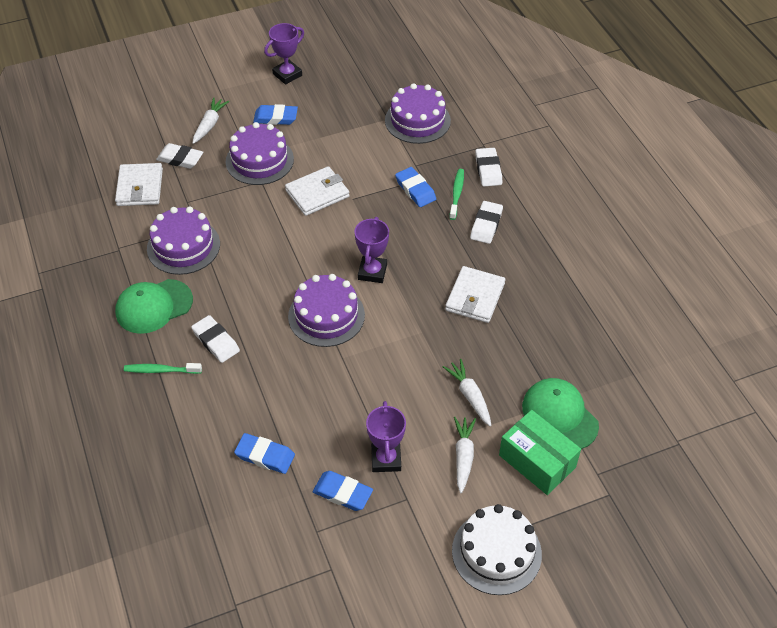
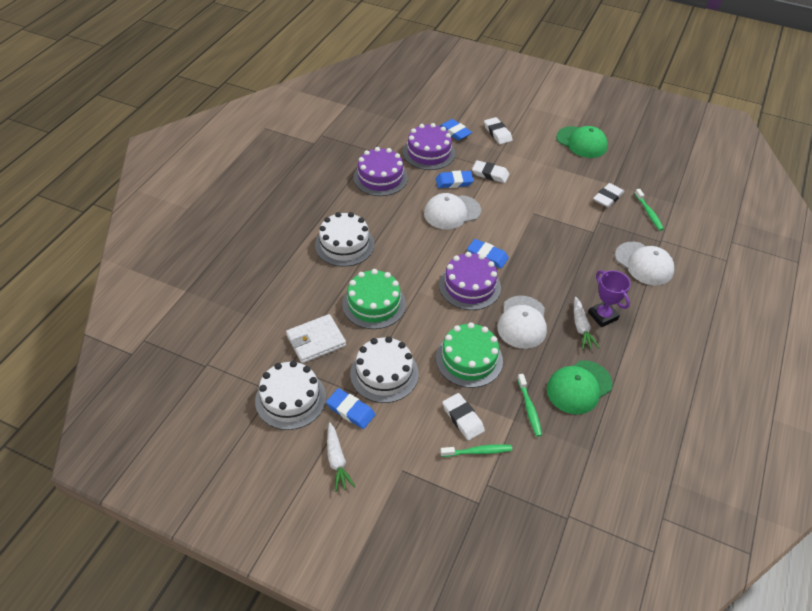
green box: [499,410,581,495] = 1 -> none = 0
green cake: none = 0 -> [342,269,406,329] [436,322,503,388] = 2
green toothbrush: [124,363,202,374] [449,169,464,220] = 2 -> [440,444,512,457] [517,374,542,437] [635,189,664,231] = 3
purple cake: [147,207,220,275] [226,122,294,185] [288,274,365,347] [385,83,451,144] = 4 -> [353,147,408,196] [403,123,455,170] [439,252,501,310] = 3
purple trophy: [264,23,304,85] [354,217,389,283] [366,401,406,472] = 3 -> [588,270,631,327] = 1
white cake: [452,504,542,595] = 1 -> [255,361,326,430] [315,212,374,267] [350,336,419,403] = 3
white cap: none = 0 -> [424,193,481,229] [497,296,547,349] [615,242,674,285] = 3
white carrot: [193,97,229,144] [443,359,491,426] [454,417,476,493] = 3 -> [327,423,355,492] [574,297,599,350] = 2
white wallet: [115,163,163,206] [285,166,350,216] [445,266,505,323] = 3 -> [286,314,346,363] = 1

